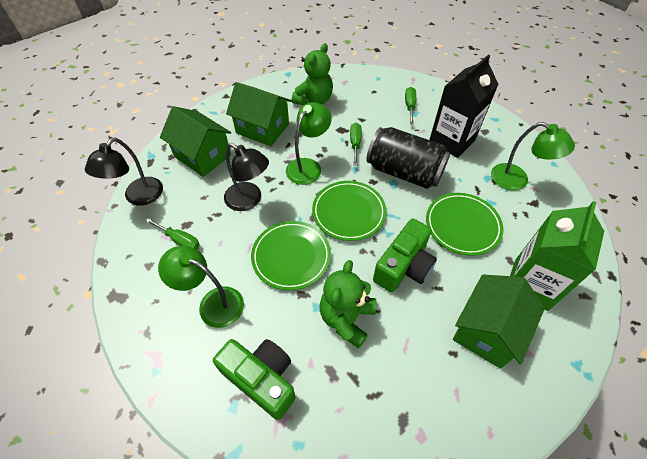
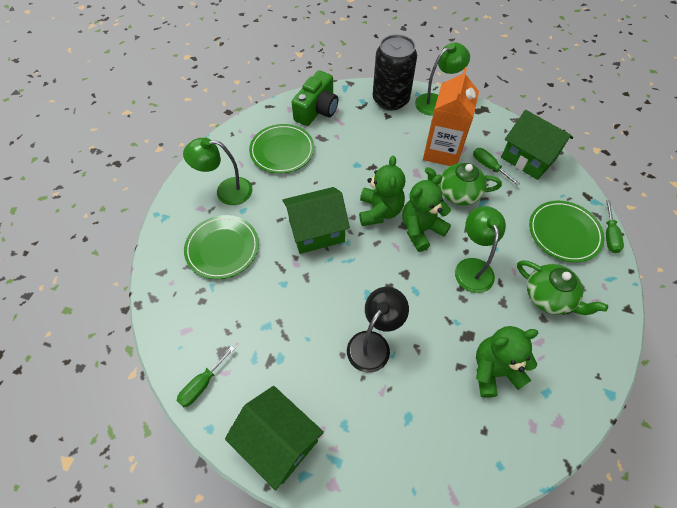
black carton: [429,55,499,158] = 1 -> none = 0
black lamp: [85,138,163,206] [224,143,269,211] = 2 -> [347,287,409,373] = 1
green camera: [213,339,296,420] [373,218,437,292] = 2 -> [292,70,338,126] = 1
green carton: [510,201,604,311] = 1 -> none = 0
green teapot: none = 0 -> [425,163,502,205] [517,260,608,315] = 2
green teddy bear: [292,43,333,105] [319,260,376,349] = 2 -> [359,155,405,226] [402,175,451,252] [476,326,538,398] = 3
orange carton: none = 0 -> [423,68,479,166] = 1

